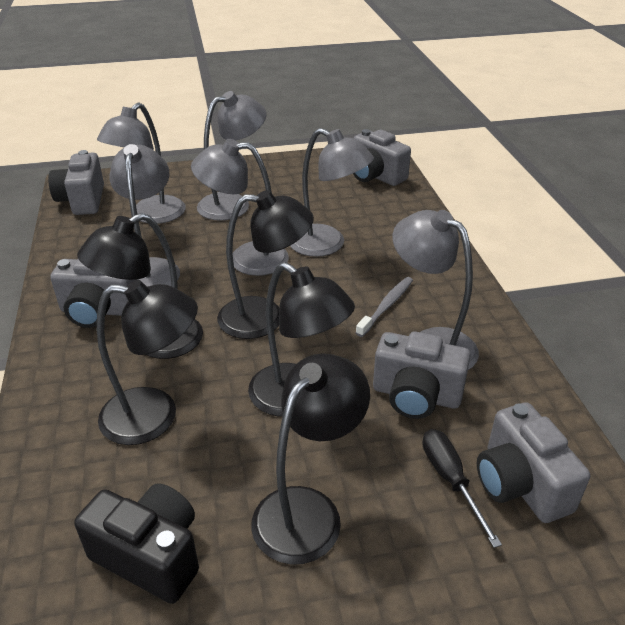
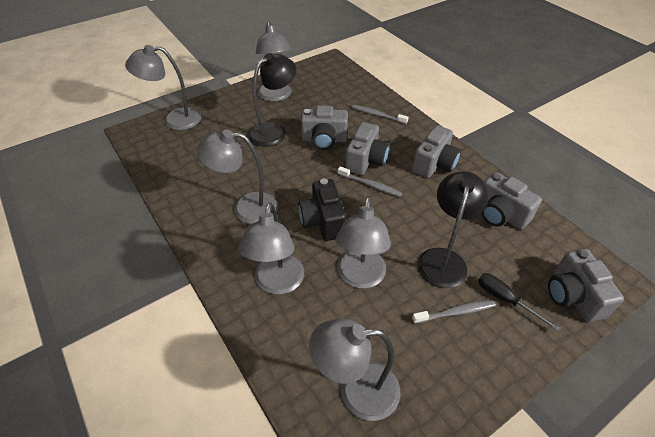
black lamp: [77,213,203,359] [97,280,198,445] [217,190,314,339] [248,262,355,417] [251,353,370,565] = 5 -> [248,53,296,147] [418,171,489,288] = 2
grey toothbrush: [356,277,413,337] = 1 -> [338,166,402,197] [351,105,409,124] [412,300,496,324] = 3

